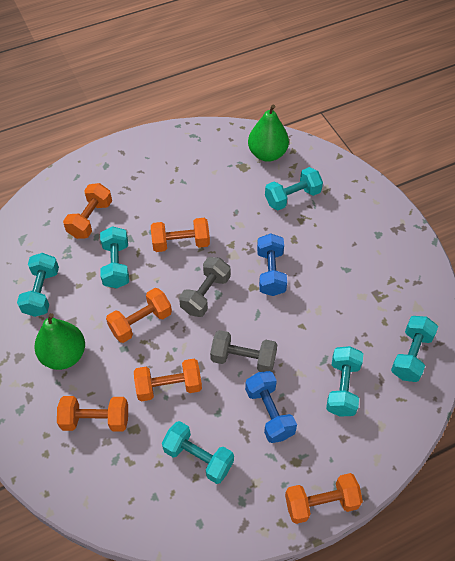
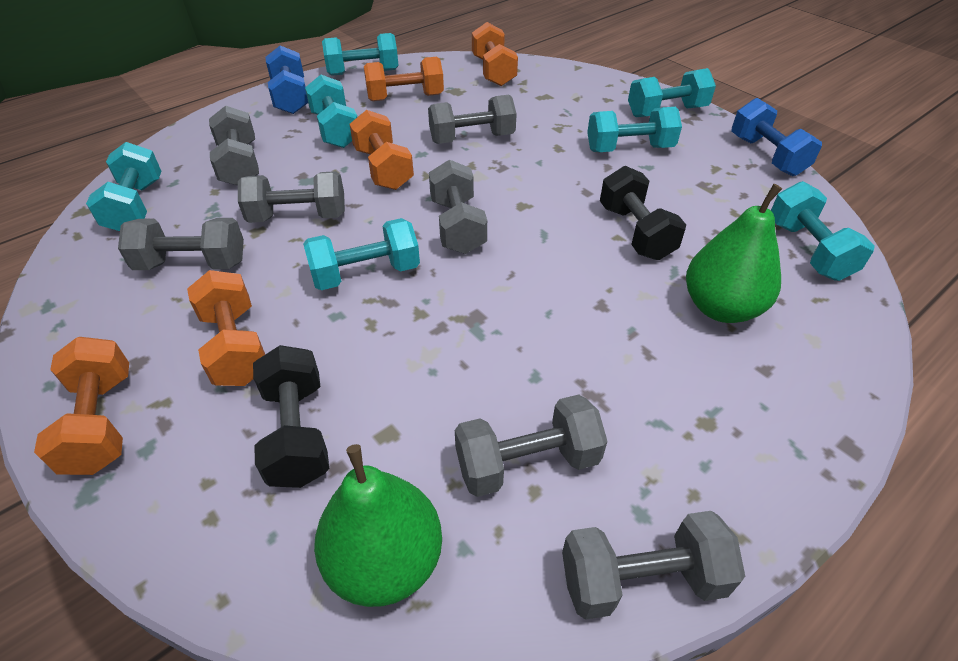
black dumbbell: none = 0 -> [253,345,329,488] [600,166,686,260] = 2
grey dumbbell: [179,257,231,317] [210,330,278,372] = 2 -> [118,218,244,270] [209,106,259,186] [238,171,345,223] [428,95,517,144] [429,159,487,254] [455,395,607,497] [562,511,745,620] = 7
orange dumbbell: [57,396,128,432] [63,183,112,239] [106,288,172,343] [134,359,202,402] [151,218,210,252] [285,473,363,524] = 6 -> [34,337,129,475] [187,270,265,386] [349,110,414,190] [364,57,444,101] [472,22,518,86] = 5
turquoise dumbbell: [17,253,59,317] [100,226,129,288] [162,421,234,484] [265,167,323,210] [326,346,363,417] [391,316,438,382] = 6 -> [86,142,161,231] [303,218,420,290] [305,75,357,148] [322,33,398,76] [587,107,682,152] [628,68,716,117] [771,181,875,281] = 7

